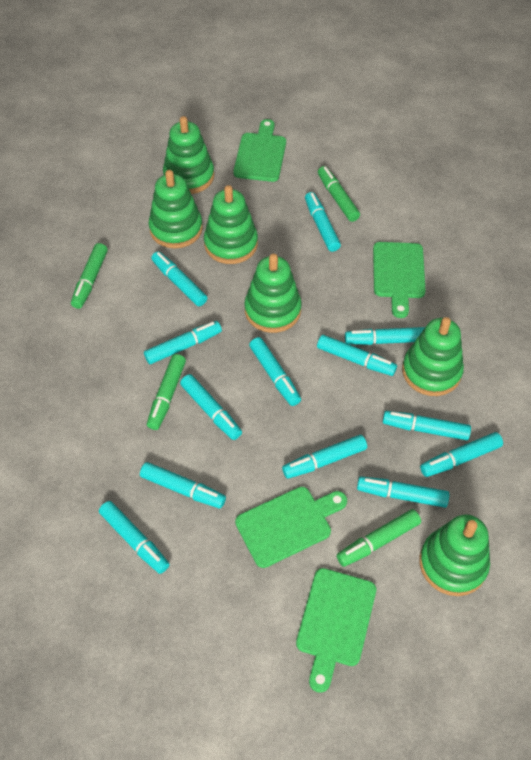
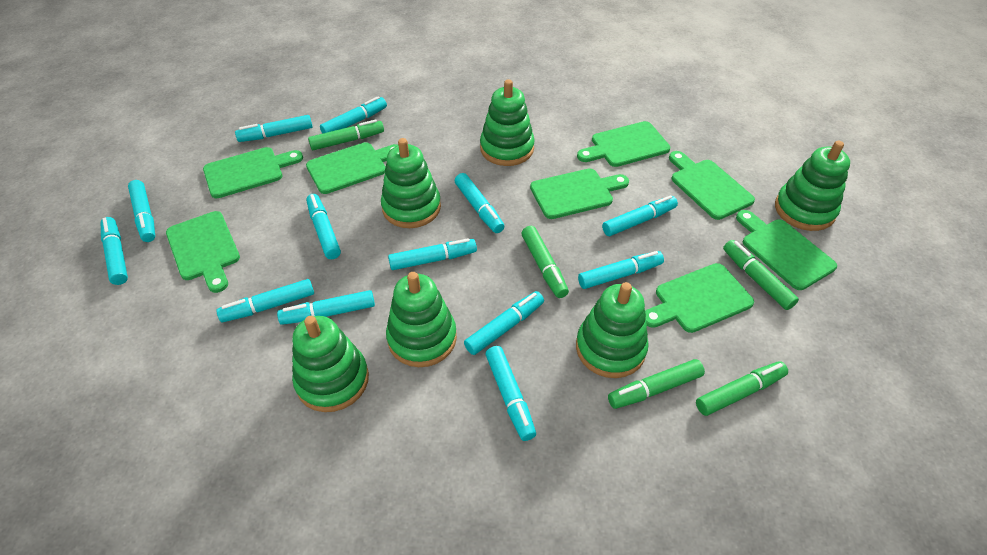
green cutting board: [233,119,286,182] [235,487,347,568] [296,568,376,693] [373,242,426,318] = 4 -> [166,211,240,293] [203,147,303,198] [306,142,398,194] [530,169,629,219] [577,121,670,167] [645,263,754,333] [669,151,755,220] [736,210,837,290] = 8
green marker: [71,243,108,309] [147,354,186,430] [318,166,360,222] [337,509,421,567] = 4 -> [308,119,384,150] [521,226,569,298] [608,359,705,409] [696,361,788,416] [723,240,799,310] = 5

